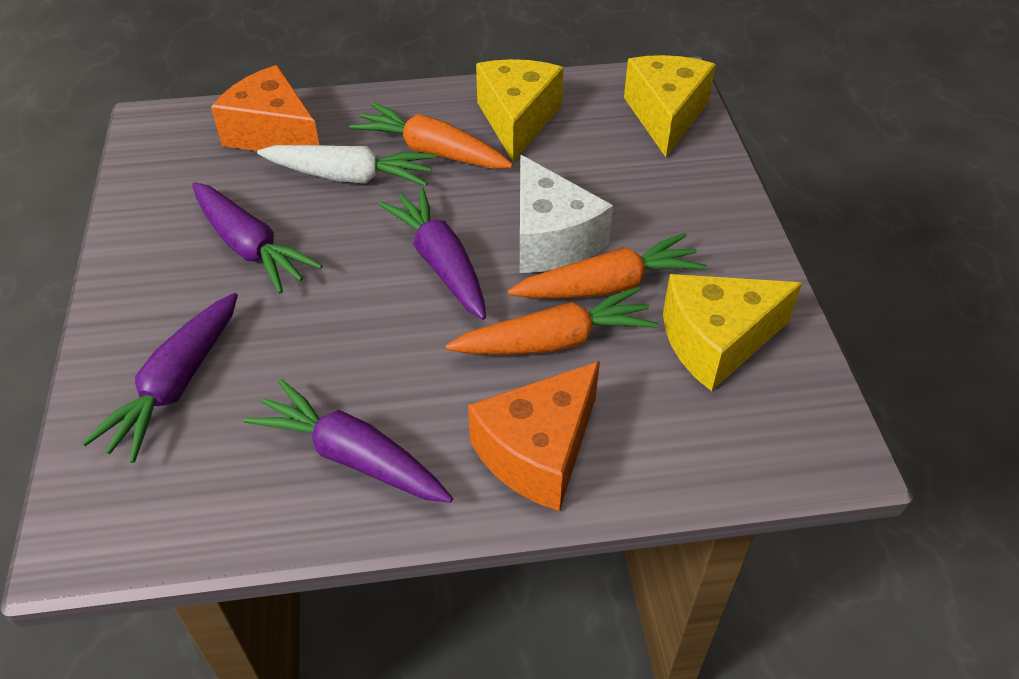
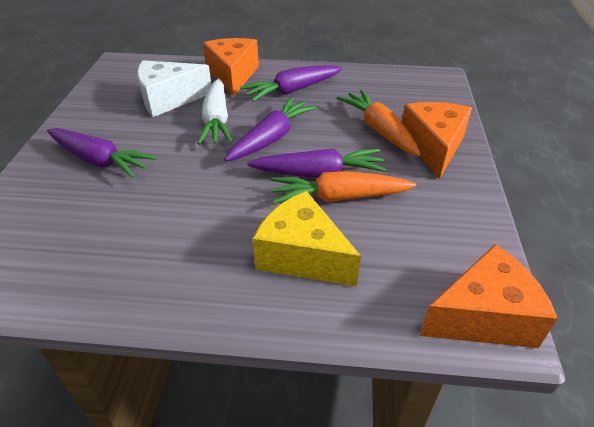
orange carrot: [349,102,513,169] [446,287,658,355] [508,233,707,299] = 3 -> [271,171,416,204] [337,90,421,156] = 2
orange cheese: [211,65,319,151] [468,361,600,511] = 2 -> [203,38,259,97] [402,102,472,179] [420,244,558,348] = 3
yellow cheese: [476,59,564,162] [624,55,716,157] [663,274,802,391] = 3 -> [253,191,361,287] = 1

